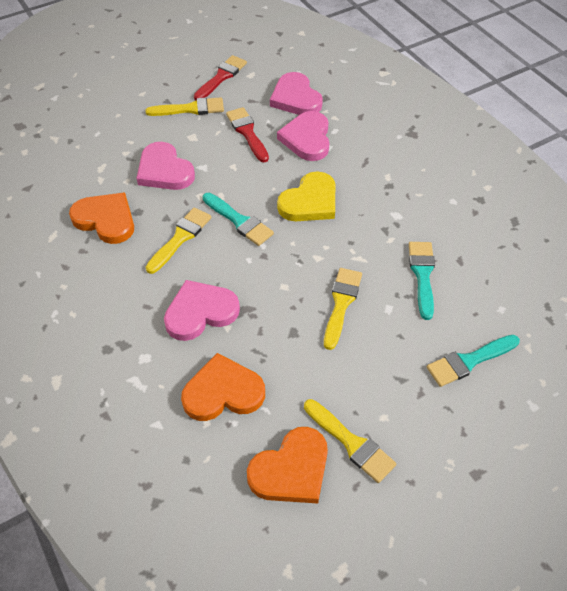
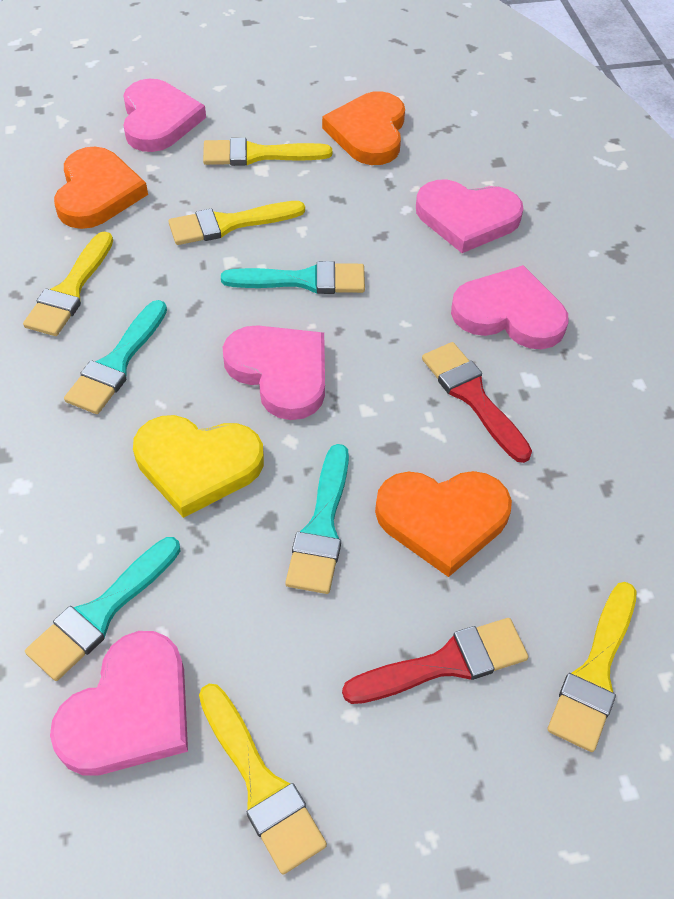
pink heart: [136,142,195,190] [164,280,240,341] [270,72,323,115] [277,111,329,161] = 4 -> [50,631,188,776] [123,79,206,152] [223,325,325,420] [416,180,524,253] [451,265,569,349] = 5
turquoise brush: [202,193,274,246] [409,242,435,320] [427,335,520,387] = 3 -> [25,537,180,681] [64,300,167,414] [221,261,365,294] [285,444,349,594] = 4
yellow brush: [145,97,224,116] [146,207,211,274] [304,399,396,483] [324,268,362,350] = 4 -> [23,231,113,336] [168,201,305,245] [199,684,327,875] [203,138,332,166] [547,582,637,752] = 5

